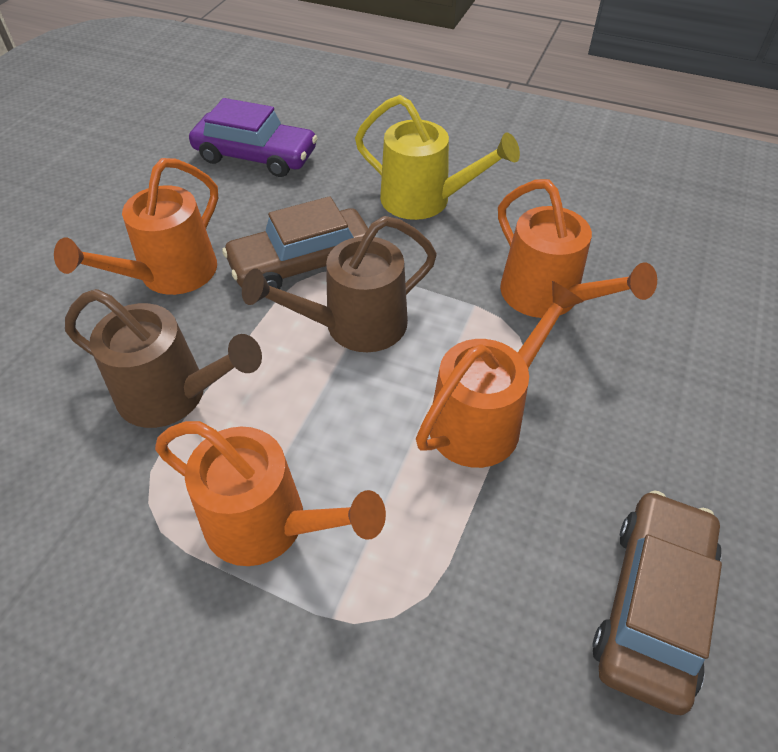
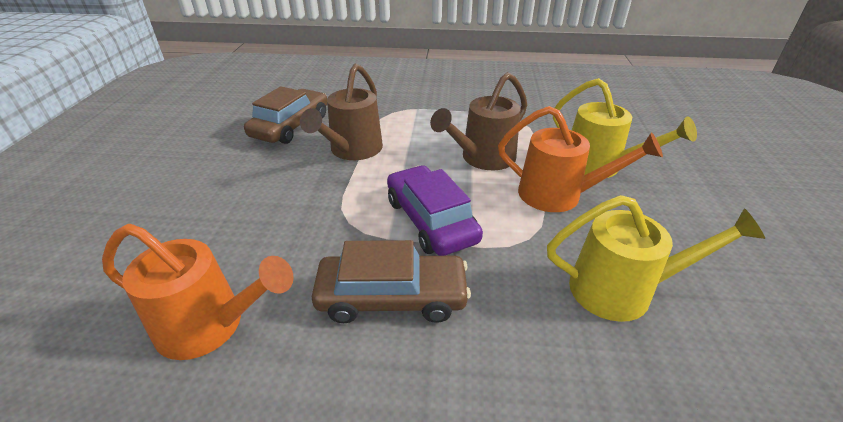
orange watering can: [54,158,218,295] [155,421,386,566] [416,281,584,468] [498,179,657,318] = 4 -> [102,224,294,360] [498,106,663,212] = 2
yellow watering can: [355,95,520,220] = 1 -> [547,195,765,322] [553,78,697,178] = 2

